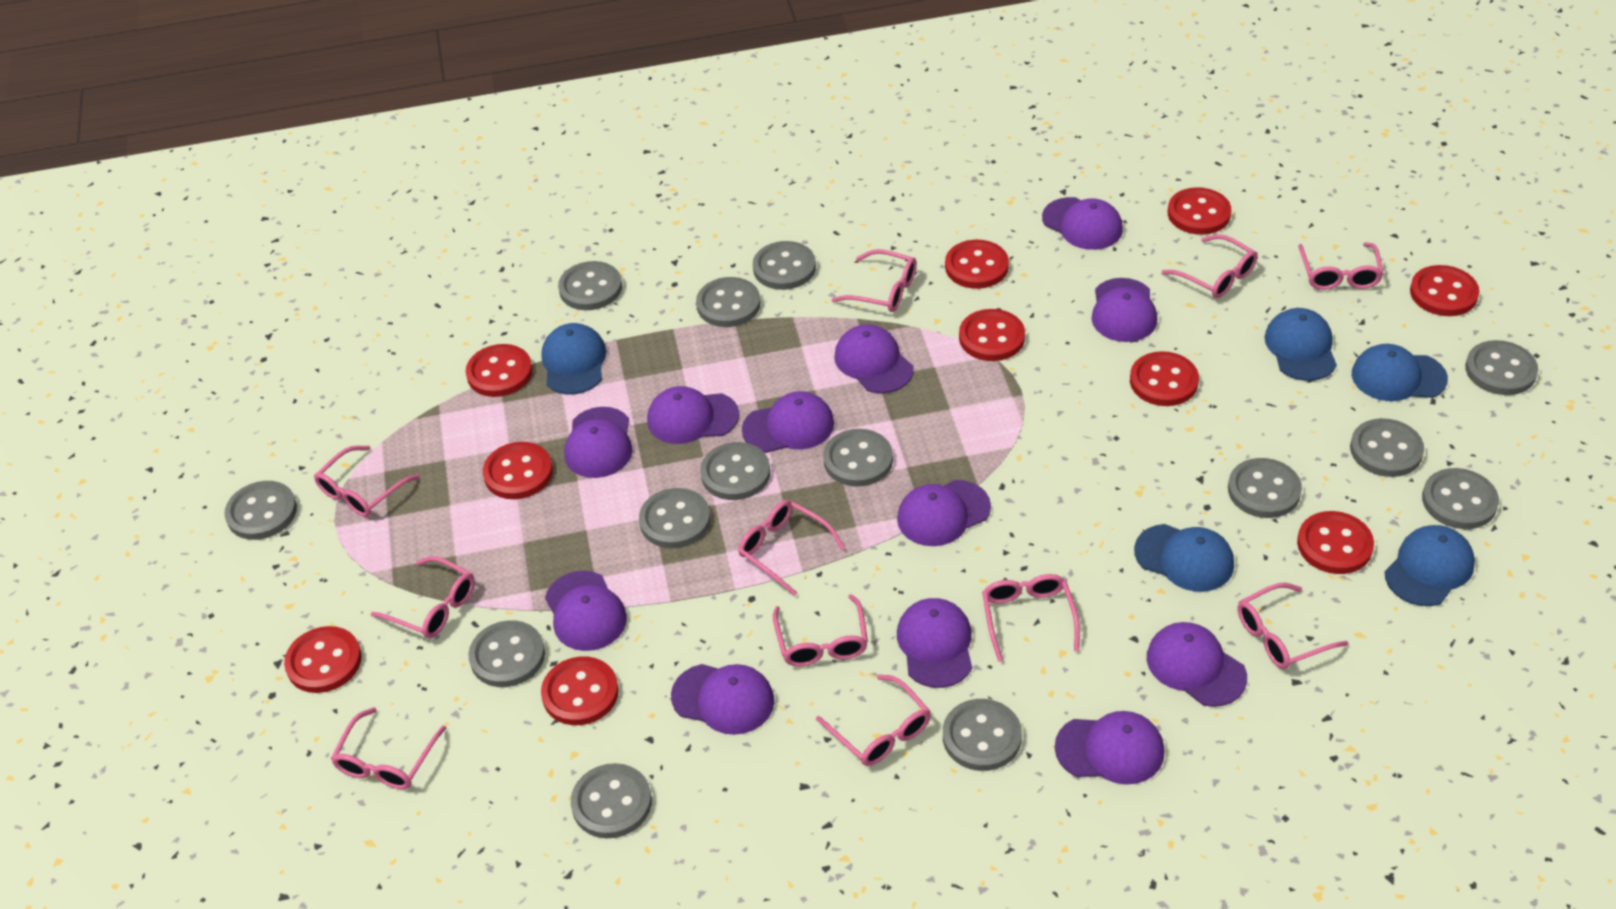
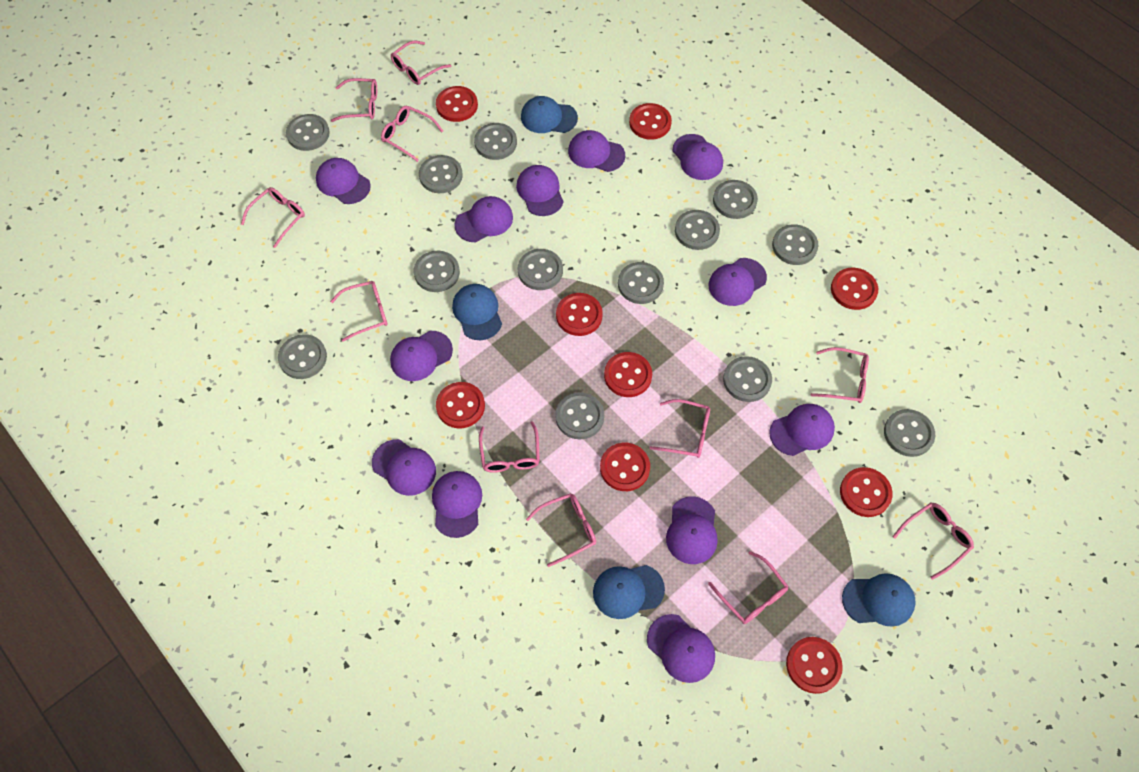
blue cap: [541,323,606,395] [1134,524,1234,592] [1264,308,1337,381] [1352,344,1448,401] [1384,525,1475,606] = 5 -> [452,284,502,340] [521,96,578,133] [593,565,665,619] [842,573,916,627] = 4
grey button: [224,481,297,540] [468,620,545,687] [558,261,622,310] [571,763,652,838] [639,488,710,548] [696,277,761,327] [700,442,770,500] [753,241,816,290] [823,429,893,487] [943,699,1022,771] [1228,458,1302,518] [1350,418,1424,477] [1422,468,1499,529] [1465,340,1538,395] = 14 -> [278,334,327,379] [286,114,330,151] [414,251,460,292] [419,155,463,193] [474,123,517,160] [518,249,563,290] [555,392,604,439] [618,262,664,304] [675,210,720,250] [713,180,758,219] [723,356,772,402] [772,224,818,265] [884,409,935,457] = 13
red button: [284,626,362,693] [466,344,533,397] [483,442,553,499] [541,656,619,725] [945,240,1009,289] [959,309,1025,361] [1130,351,1199,406] [1168,187,1231,235] [1297,511,1374,574] [1410,265,1479,316] = 10 -> [436,86,478,122] [436,382,485,428] [556,293,603,336] [600,443,650,491] [604,352,652,397] [629,103,672,140] [786,637,843,694] [831,267,878,310] [840,467,893,517] = 9

